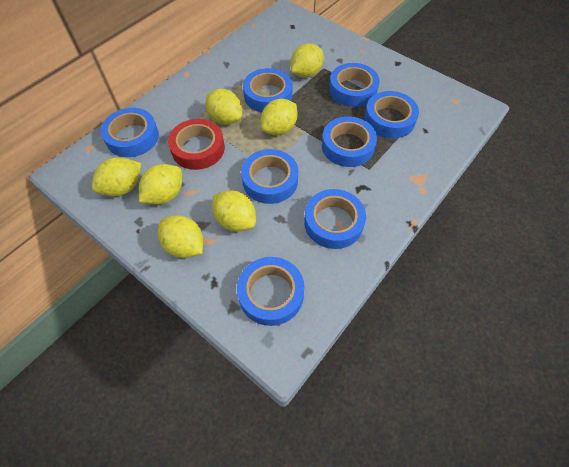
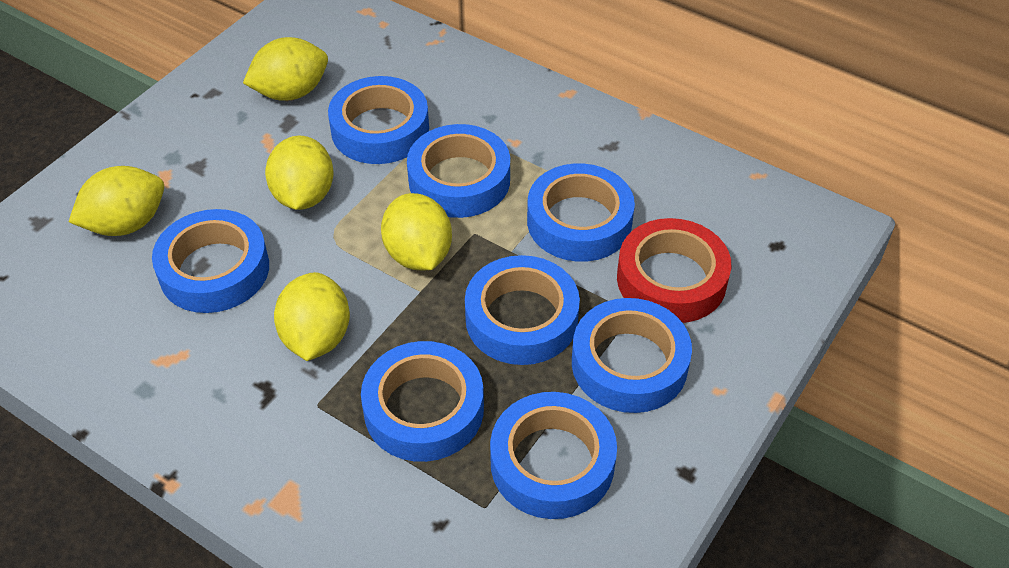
yellow lemon: [92,157,142,196] [139,164,182,205] [158,215,203,258] [205,89,242,125] [212,190,256,232] [261,99,298,135] [291,43,324,78] = 7 -> [69,166,164,236] [243,37,328,101] [265,136,334,210] [274,272,350,361] [381,193,452,270] = 5

